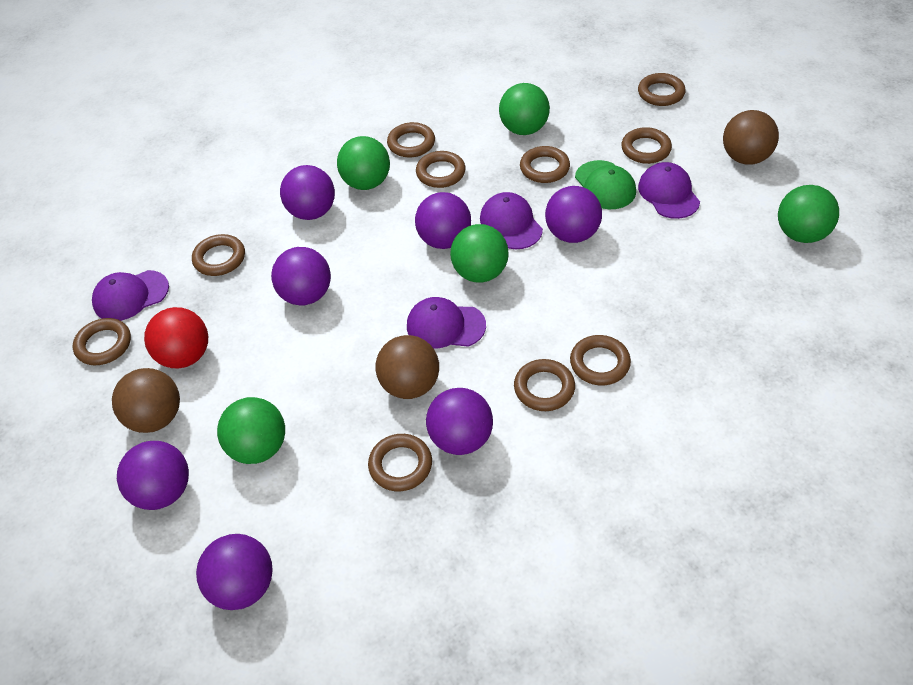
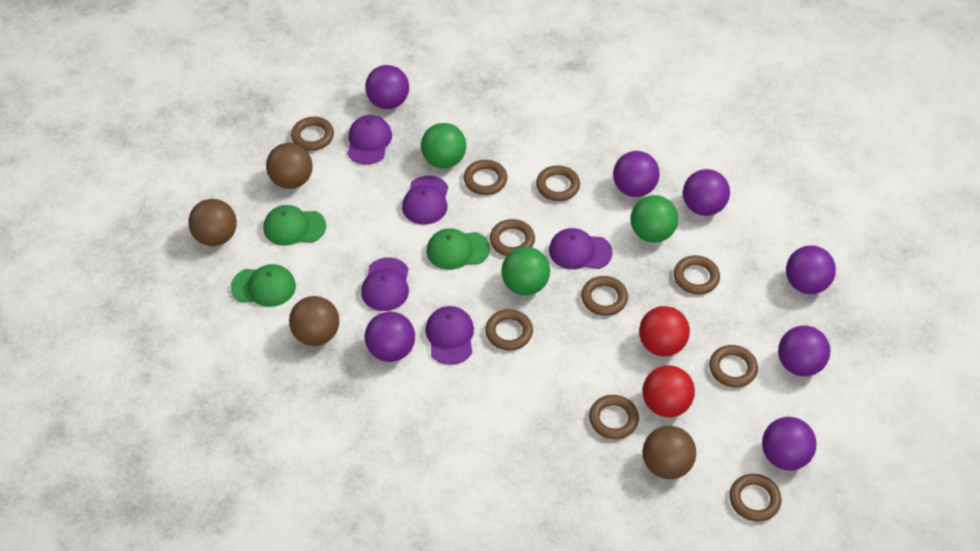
brown ball: [112,368,180,433] [375,335,439,399] [723,110,779,165] = 3 -> [188,199,237,246] [266,143,313,189] [289,296,339,346] [643,426,696,479] = 4
green ball: [217,397,285,464] [337,136,390,190] [450,224,509,283] [499,83,550,135] [778,185,839,243] = 5 -> [421,123,466,168] [501,247,550,295] [631,195,678,243] = 3
green cap: [575,160,636,209] = 1 -> [231,264,296,307] [264,205,326,246] [427,228,490,270] = 3
purple cap: [92,270,169,321] [407,297,486,349] [480,192,543,249] [638,162,700,219] = 4 -> [347,115,392,164] [361,257,409,311] [402,176,448,225] [425,306,474,365] [549,228,613,269] = 5
red ball: [144,307,208,368] = 1 -> [639,306,690,356] [642,365,695,417] = 2

